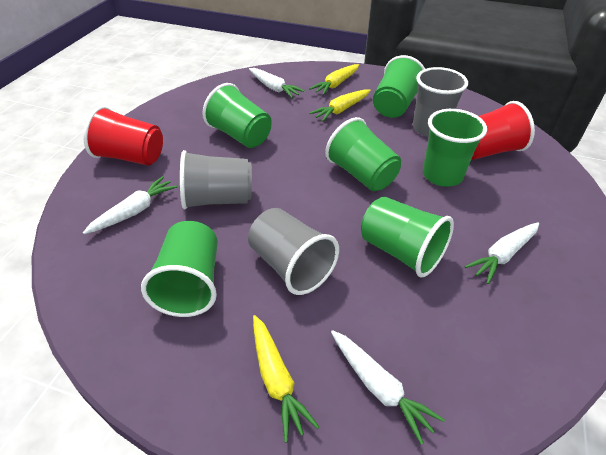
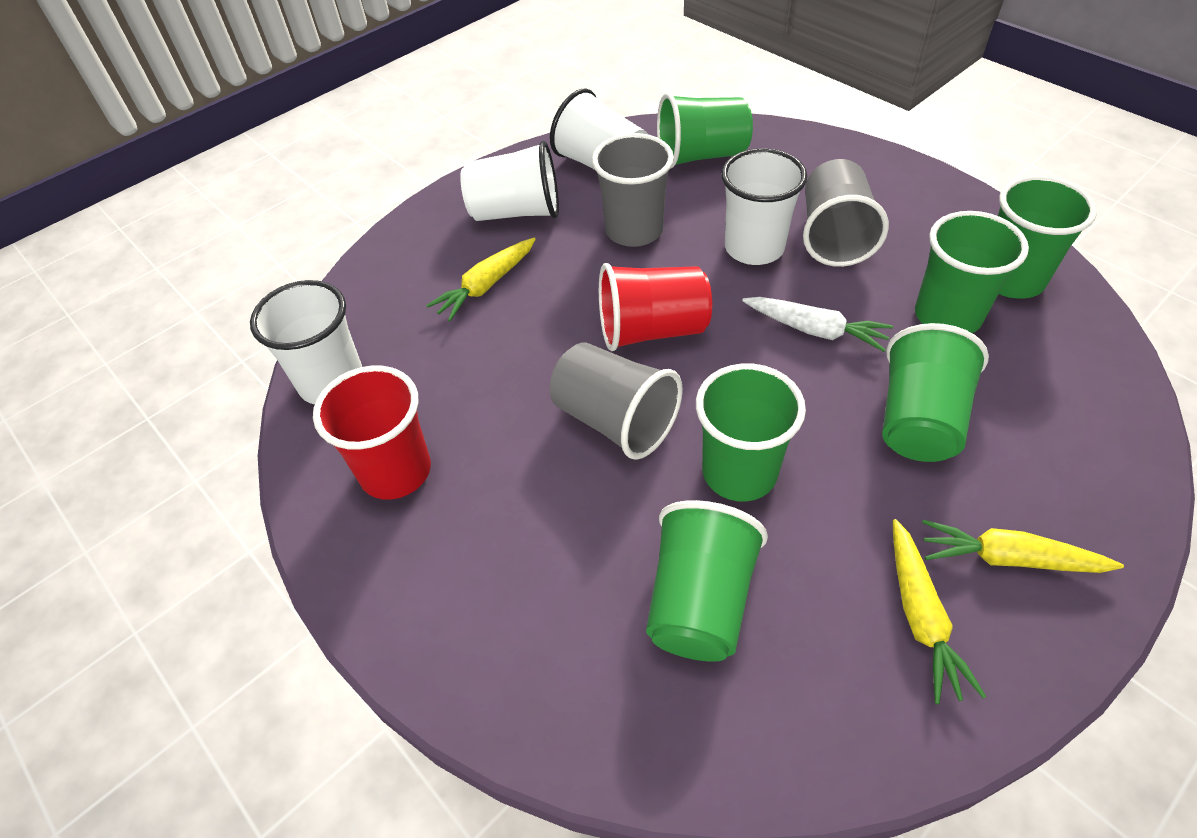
white carrot: [83,176,177,234] [249,68,305,98] [331,330,445,445] [465,222,539,284] = 4 -> [742,297,893,352] = 1
white cup: none = 0 -> [250,280,362,404] [460,141,559,221] [550,89,648,170] [721,148,807,265] = 4

